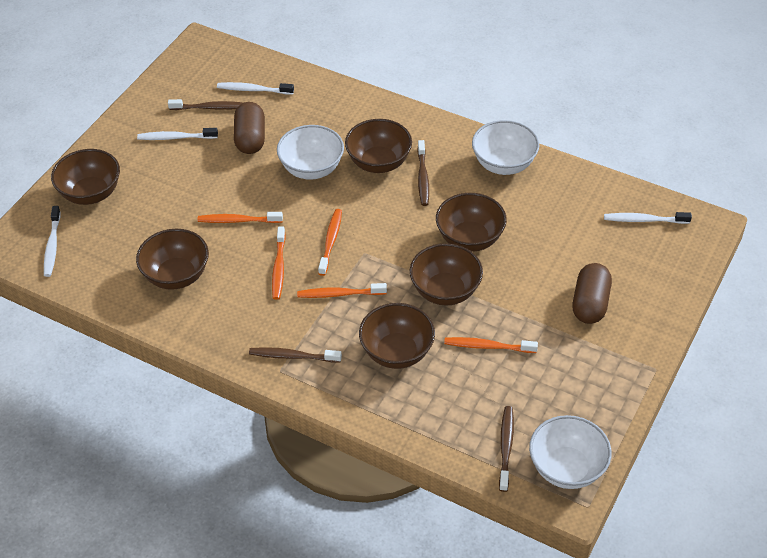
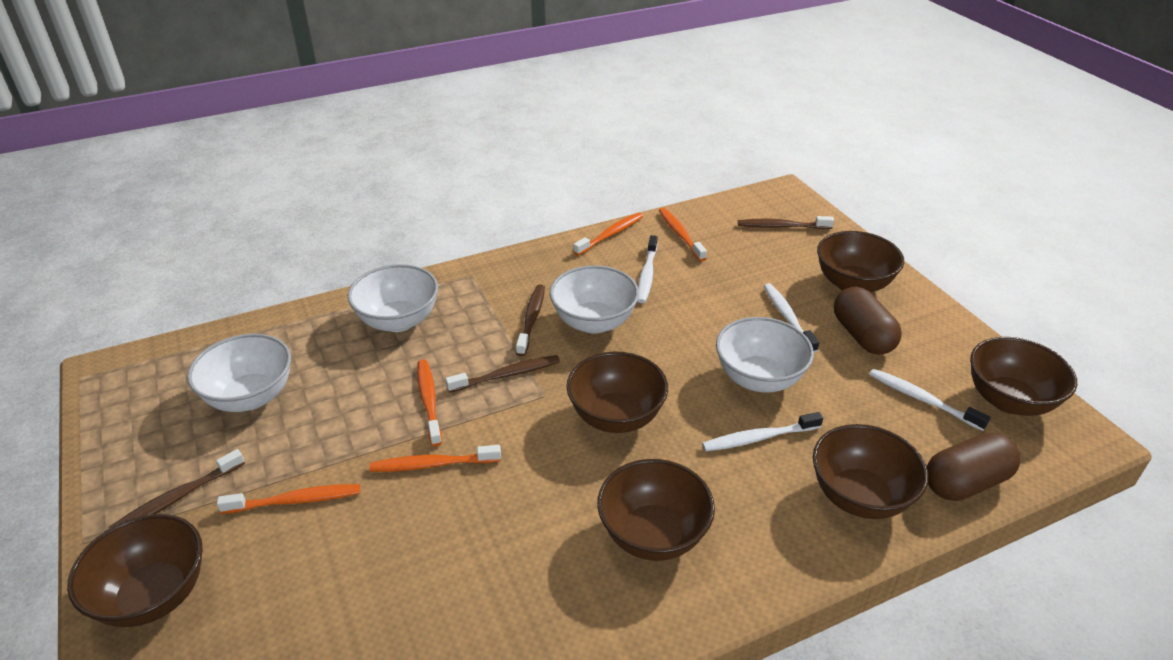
white bowl: [277,125,344,180] [472,120,539,175] [529,415,612,489] = 3 -> [187,334,291,412] [348,264,438,332] [550,265,639,334] [716,317,814,392] = 4

